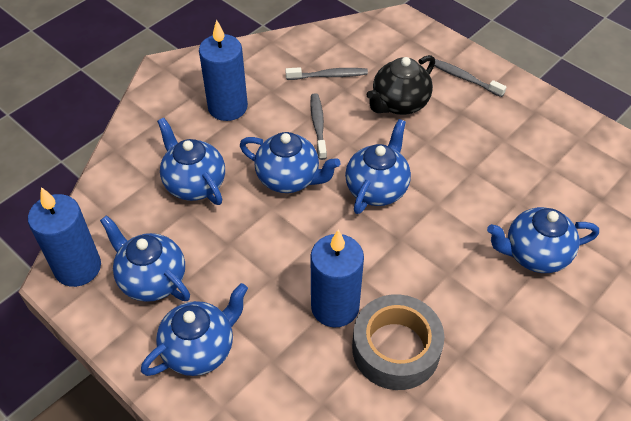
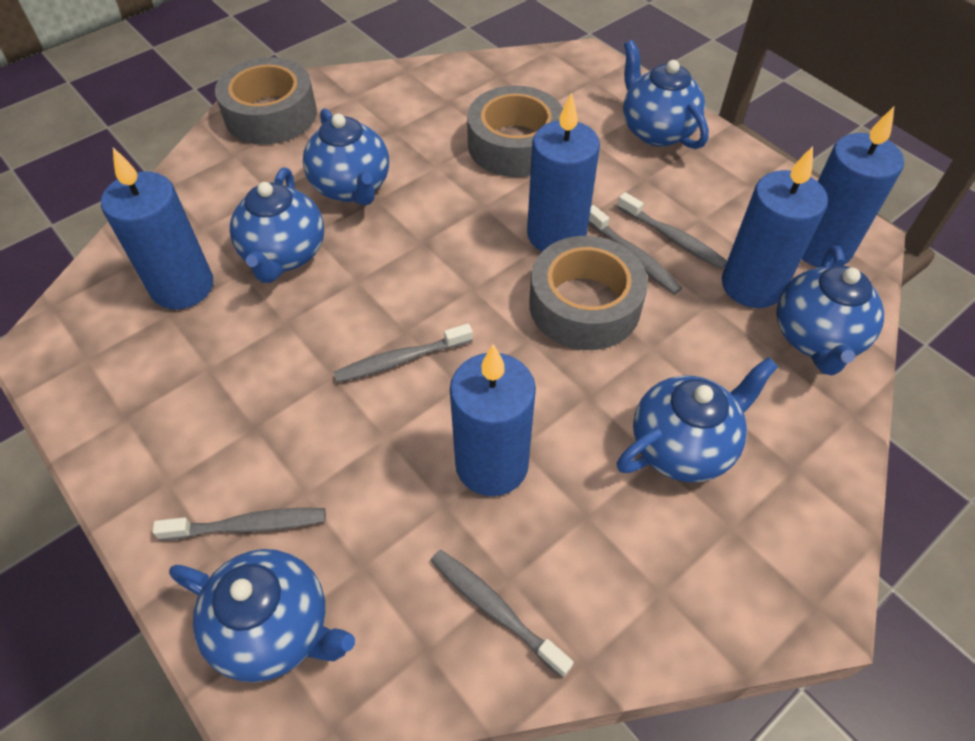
black teapot: [367,55,435,115] = 1 -> none = 0
blue candle: [28,187,101,287] [199,19,248,121] [311,230,364,328] = 3 -> [101,148,213,309] [450,344,536,496] [527,92,600,252] [722,146,828,308] [802,107,904,268] = 5
grey tape: [352,294,444,390] = 1 -> [215,57,317,145] [467,86,563,177] [529,236,648,350] = 3
grey toothbrush: [285,67,368,80] [310,93,327,160] [434,59,507,97] = 3 -> [153,508,326,541] [334,324,473,382] [431,550,574,678] [589,205,682,294] [617,192,727,270] = 5

